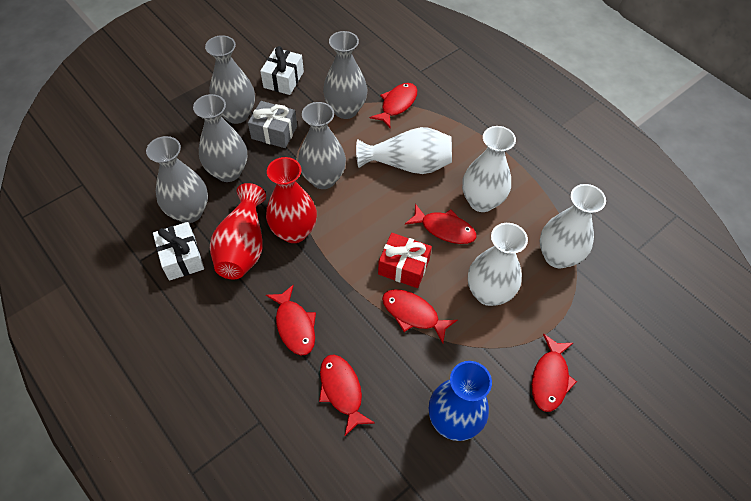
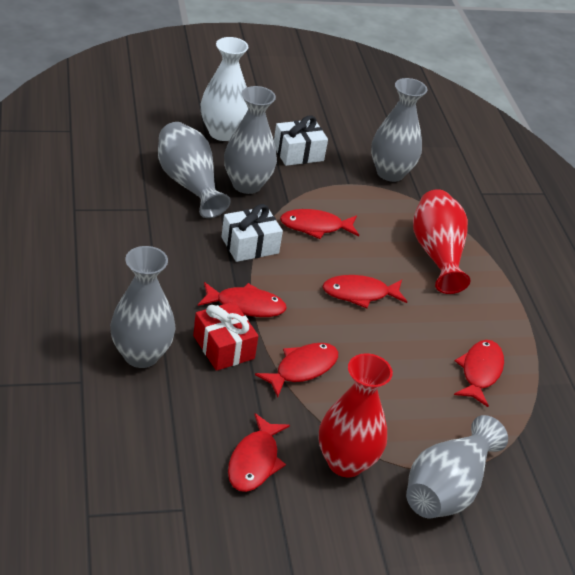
blue vase: [429,361,492,441] = 1 -> none = 0
grey gift: [248,101,297,148] = 1 -> none = 0
white vase: [356,127,452,174] [462,126,516,212] [468,223,528,306] [540,184,606,268] = 4 -> [201,37,248,141] = 1

